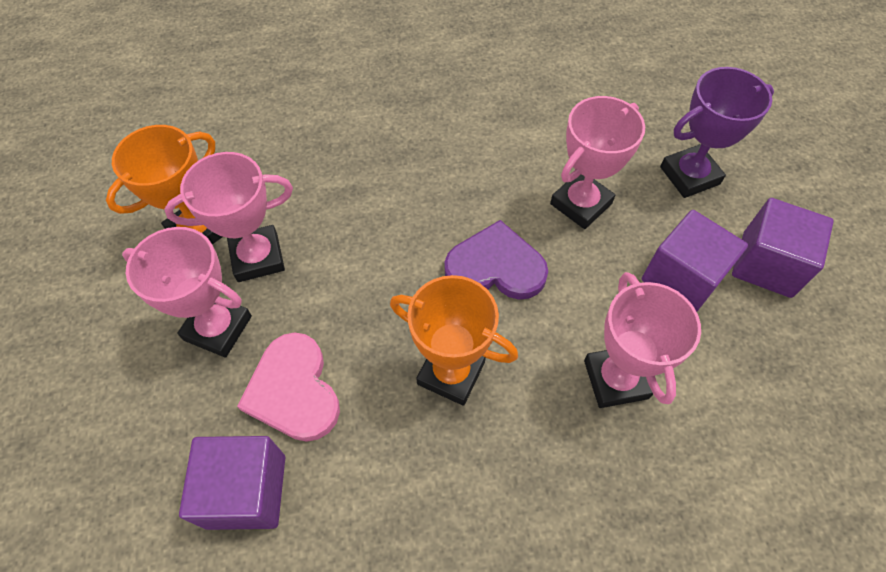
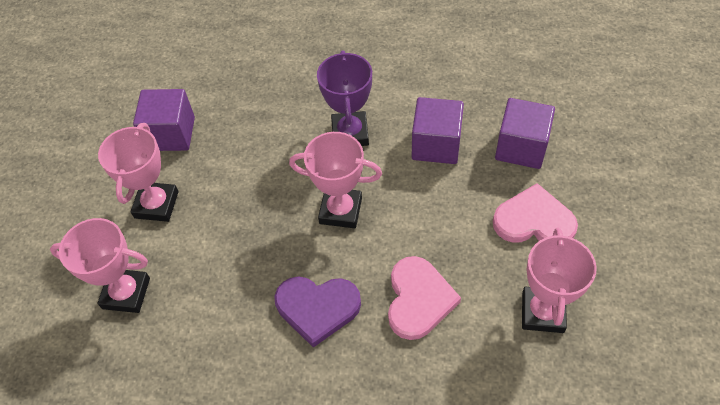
orange trophy: [106,125,223,244] [390,275,518,406] = 2 -> none = 0
pink heart: [237,332,340,442] = 1 -> [388,256,461,340] [493,183,578,243] = 2

